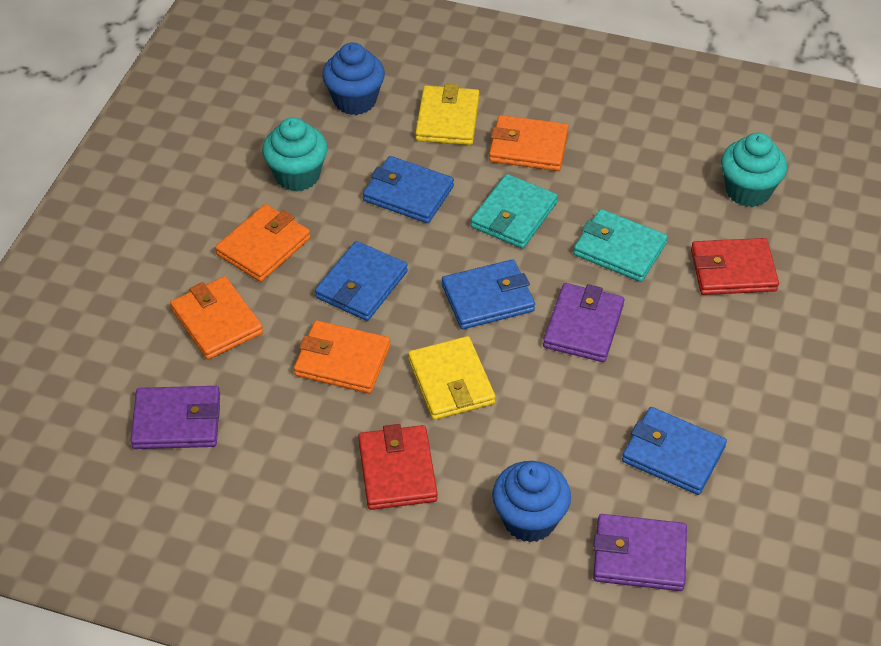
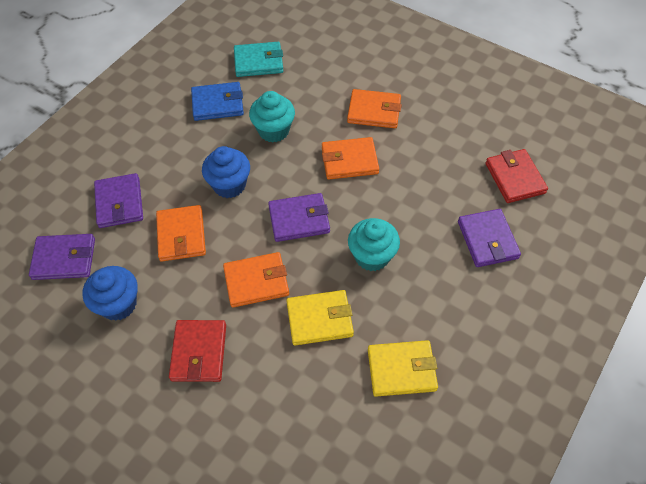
blue wallet: [315,241,408,321] [363,156,454,223] [442,259,535,329] [622,407,727,495] = 4 -> [191,82,244,121] = 1
purple wallet: [130,386,220,449] [543,283,624,362] [593,514,687,591] = 3 -> [29,234,95,280] [94,173,143,228] [268,193,330,242] [458,209,521,267] = 4
turquoise wallet: [471,174,558,249] [573,209,668,282] = 2 -> [234,42,283,77] = 1

